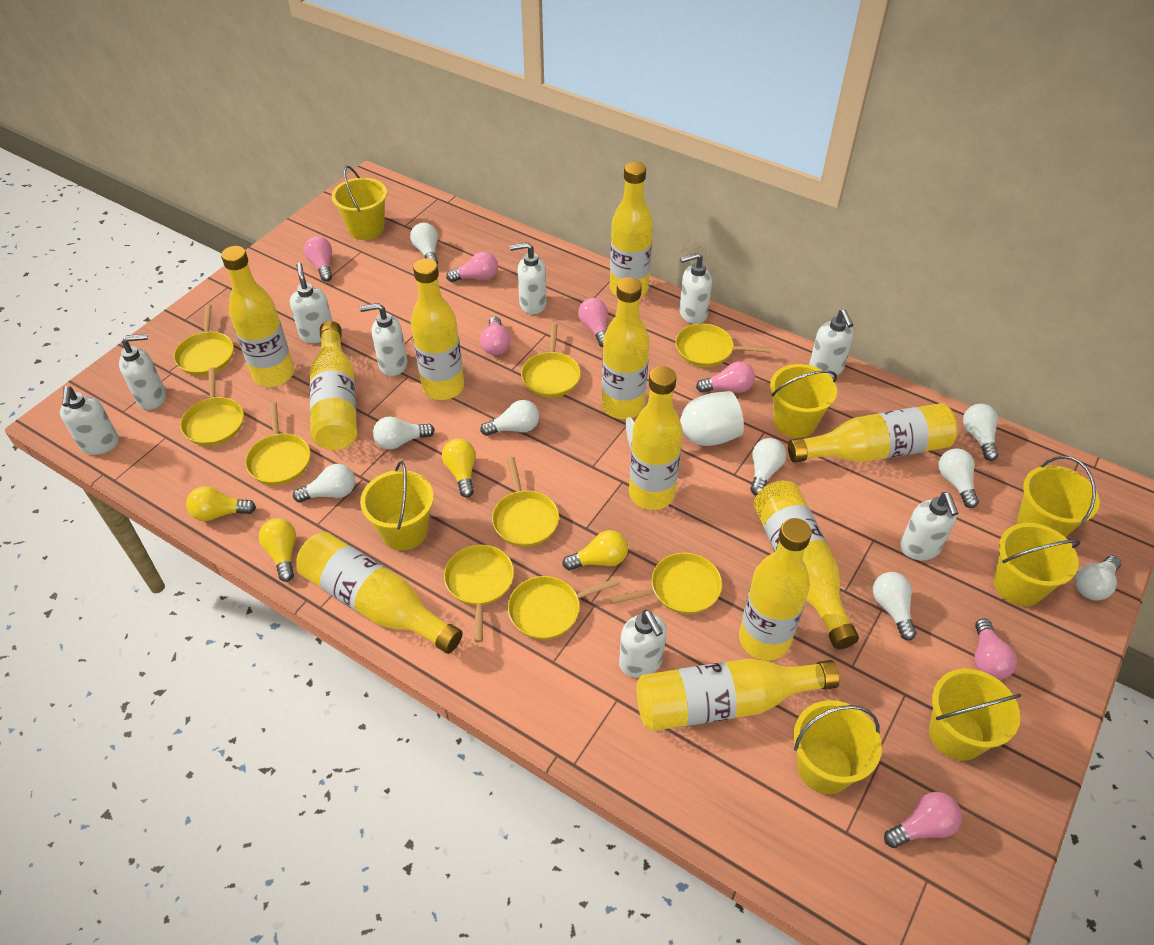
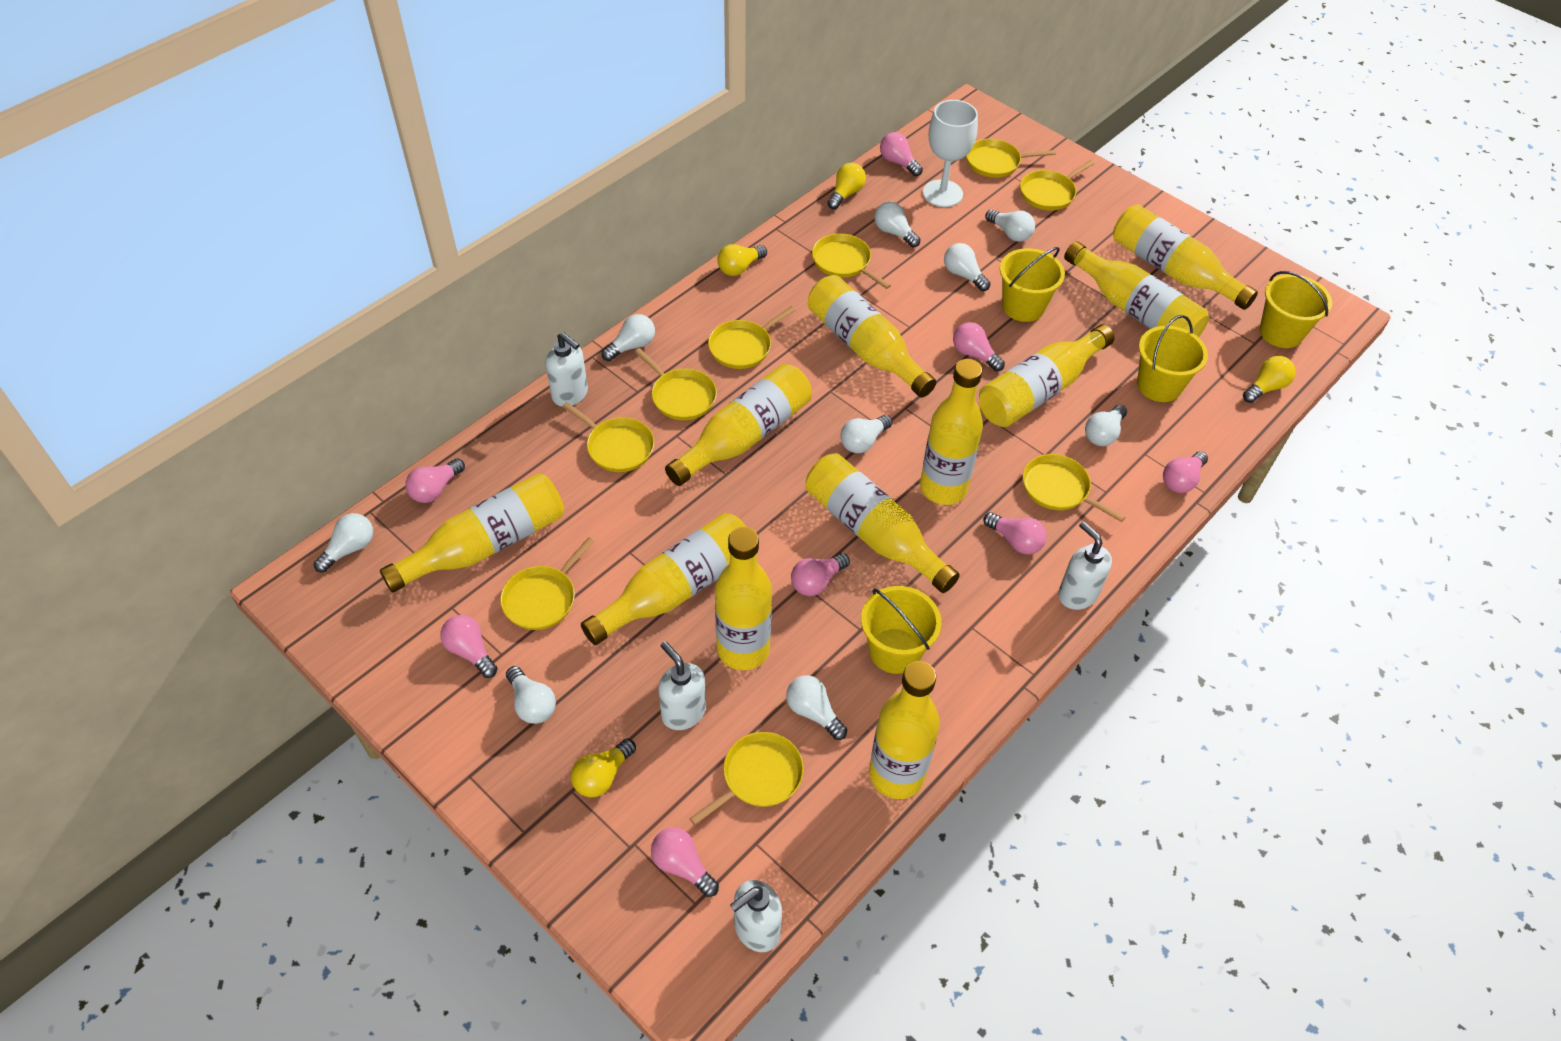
pink light bulb: [303,236,332,282] [446,252,498,282] [480,316,511,355] [578,298,608,347] [696,361,755,393] [884,792,962,848] [974,618,1017,680] = 7 -> [406,458,465,503] [440,615,498,678] [651,828,719,897] [791,553,850,596] [880,132,923,176] [953,322,1005,371] [983,512,1047,555] [1163,451,1208,493] = 8
white soap dispenser: [60,386,119,455] [119,334,166,410] [290,263,332,343] [360,303,407,376] [510,242,547,314] [619,610,667,678] [679,252,712,324] [809,309,854,377] [900,492,958,560] = 9 -> [546,332,588,406] [658,641,706,730] [730,880,782,952] [1058,521,1112,610] = 4
yellow bucket: [332,166,387,240] [360,461,434,550] [770,364,837,438] [793,700,882,794] [929,669,1021,761] [994,523,1080,606] [1017,456,1100,537] = 7 -> [861,586,942,674] [1000,247,1065,322] [1137,315,1208,402] [1260,271,1332,348] = 4

